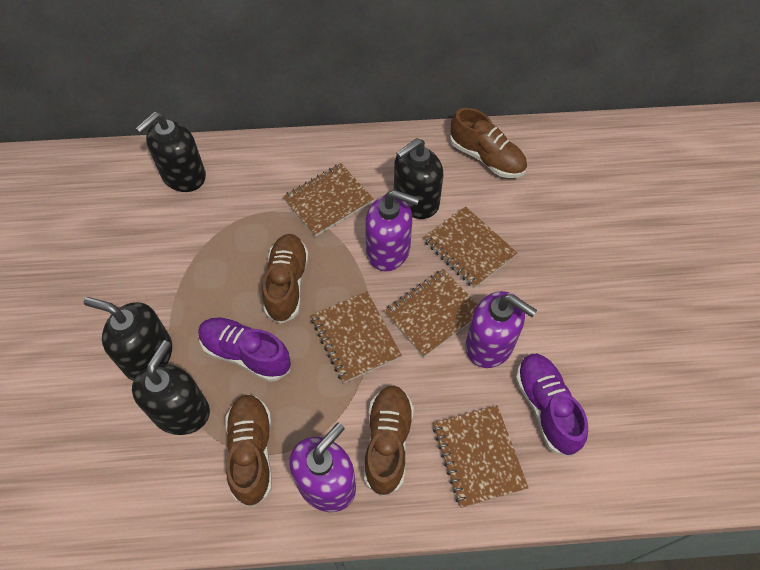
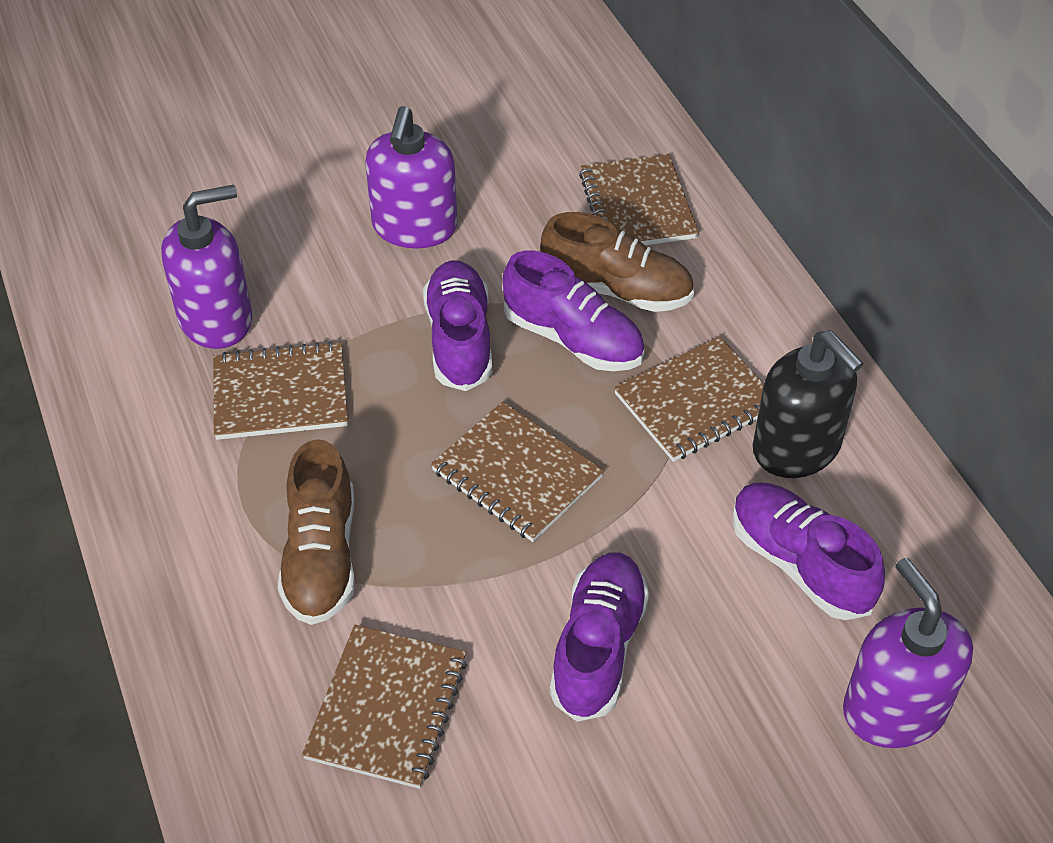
black soap dispenser: [83,297,172,381] [132,340,210,435] [136,112,206,192] [394,138,443,219] = 4 -> [753,330,863,478] = 1
brown shoe: [225,394,272,507] [262,234,309,324] [364,385,414,497] [450,108,527,178] = 4 -> [278,439,355,625] [540,212,694,312] = 2
purple shoe: [198,317,291,382] [516,354,588,456] = 2 -> [423,260,492,391] [503,251,645,371] [550,552,649,722] [732,483,885,620] = 4

